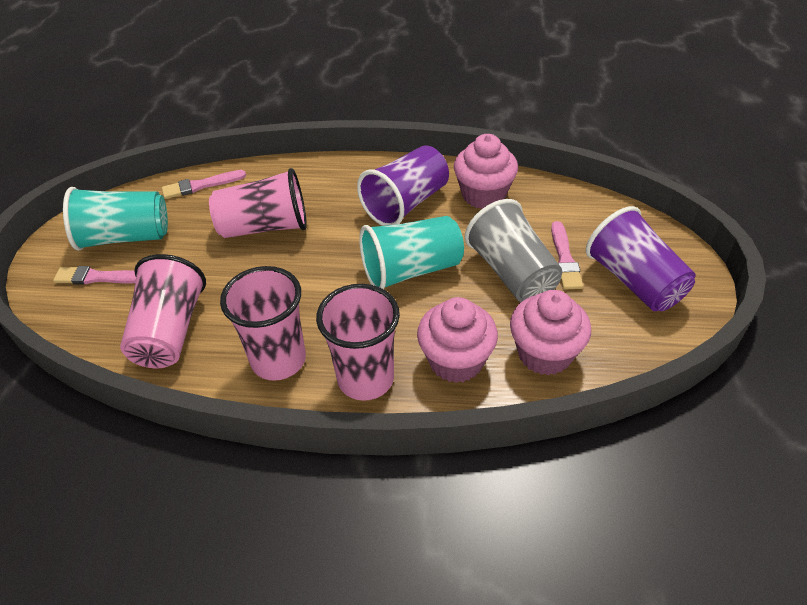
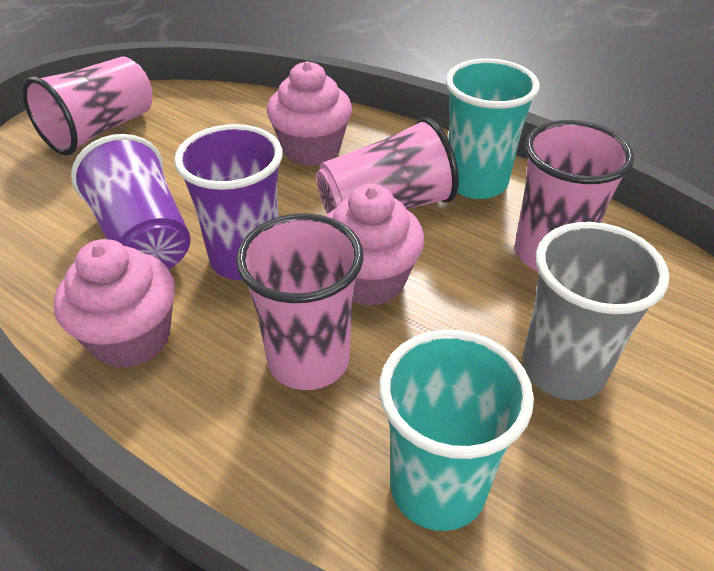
pink brush: [53,266,136,285] [162,170,246,199] [551,221,583,290] = 3 -> none = 0

